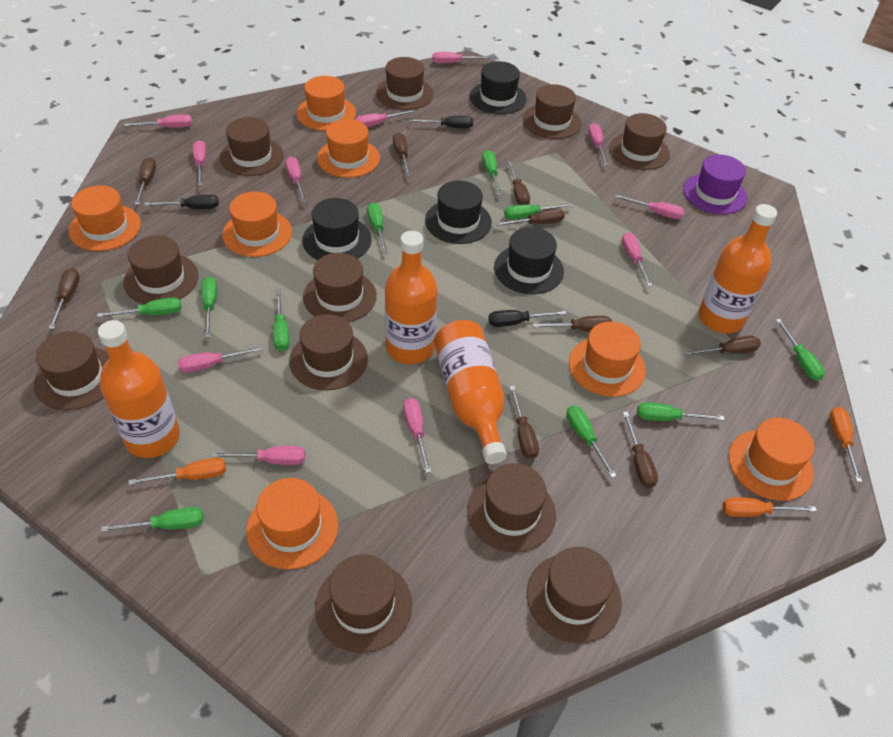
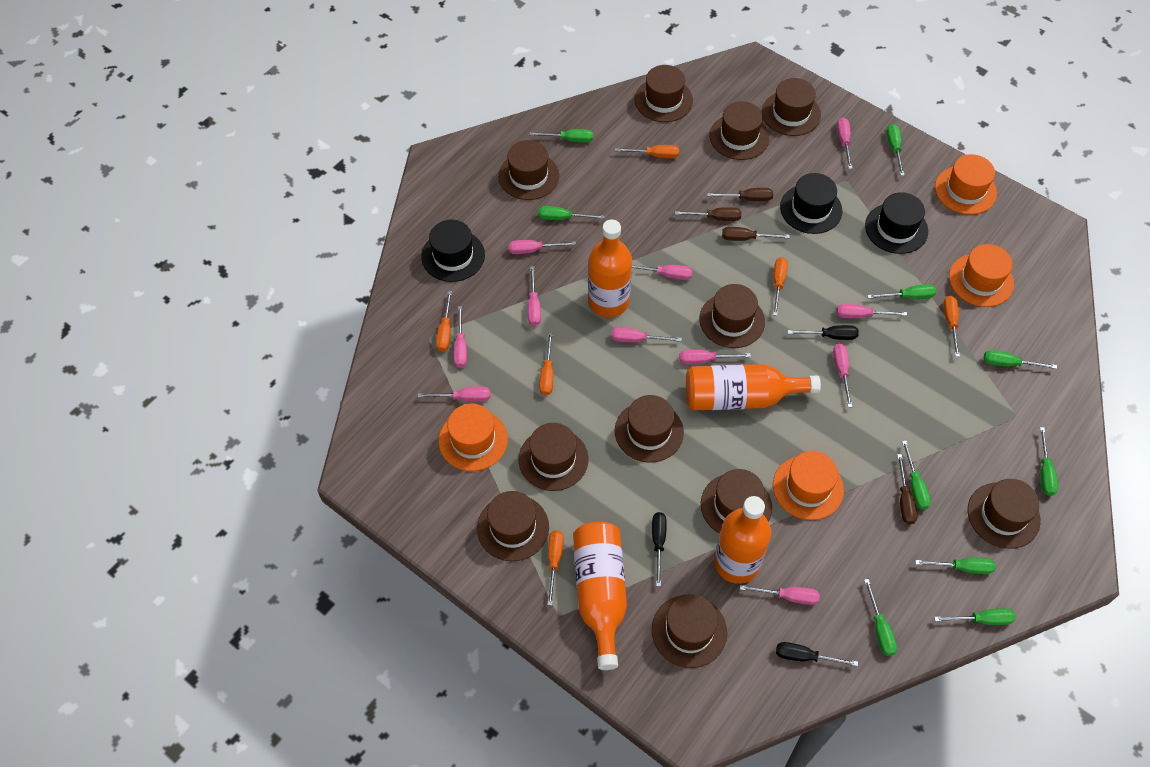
black hat: [302,198,372,260] [425,181,492,244] [470,61,527,114] [494,227,564,294] = 4 -> [421,220,485,282] [780,173,842,234] [865,192,928,254] = 3
brown screwdriver: [49,268,80,329] [135,157,156,205] [393,132,411,176] [496,208,565,226] [507,161,530,205] [509,386,539,459] [533,316,612,332] [623,412,658,488] [684,336,761,356] = 9 -> [675,207,741,221] [707,188,773,201] [722,227,790,241] [897,454,918,525] = 4
orange hat: [69,185,141,251] [222,191,292,257] [246,478,338,570] [296,76,356,131] [317,119,380,178] [569,322,646,397] [729,418,814,501] = 7 -> [438,404,508,471] [773,451,844,520] [935,154,997,215] [949,244,1014,307] = 4
orange screwdriver: [129,458,226,485] [722,497,817,517] [830,407,862,482] = 3 -> [436,291,452,352] [539,332,553,396] [547,530,564,606] [615,145,679,158] [773,257,788,316] [943,296,960,357] = 6
purple hat: [683,154,747,214] = 1 -> none = 0

